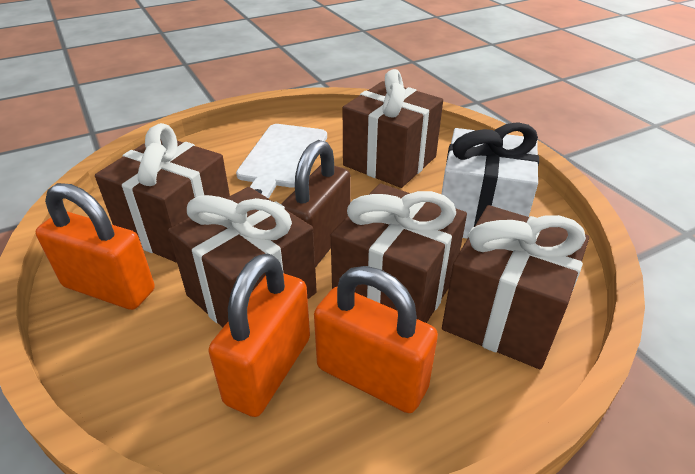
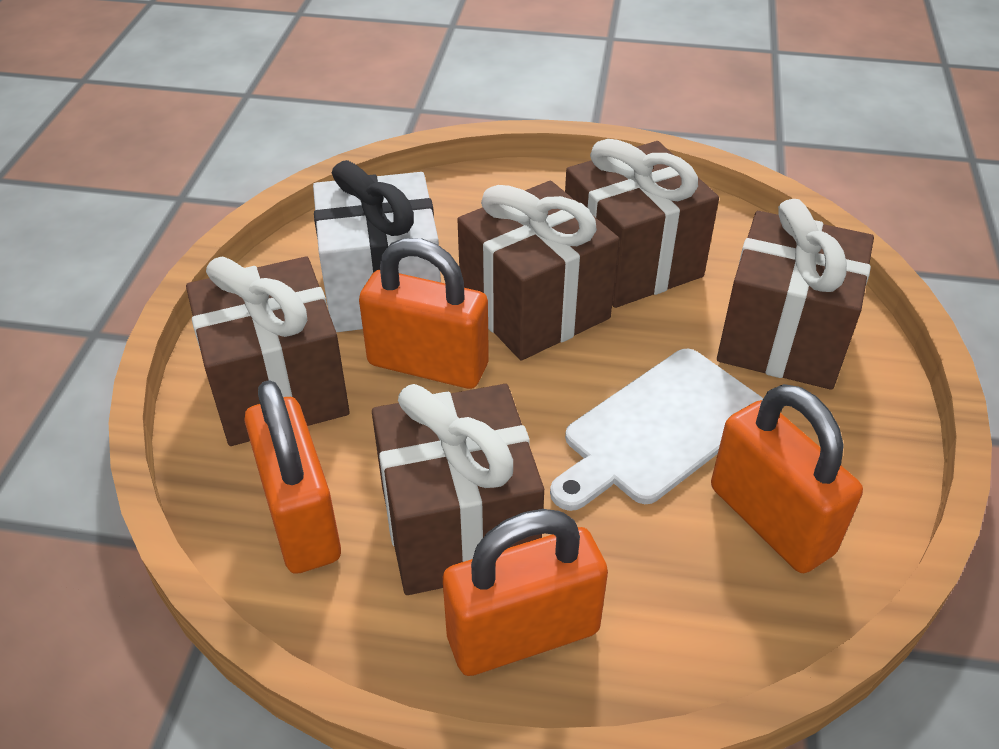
brown padlock: [281,140,351,267] = 1 -> none = 0
orange padlock: [36,183,155,310] [209,253,310,417] [314,266,438,413] = 3 -> [244,380,341,574] [359,238,489,389] [443,509,608,676] [711,384,863,573] = 4

